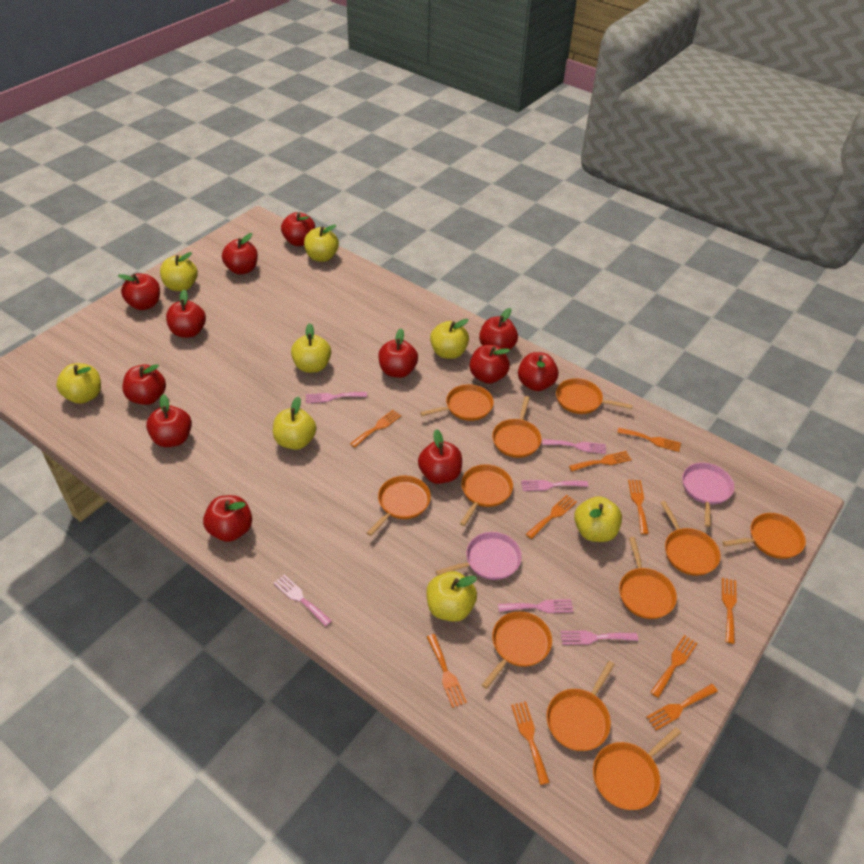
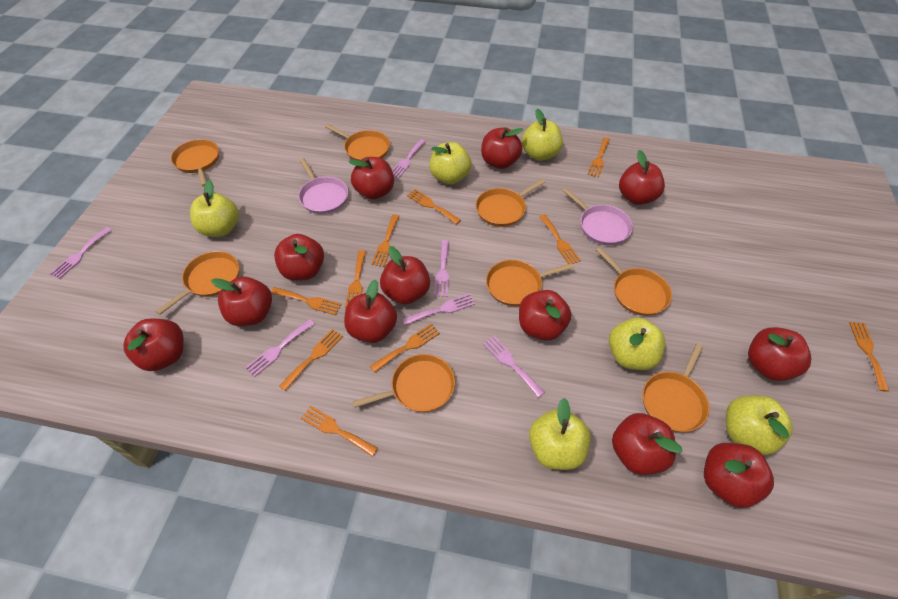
orange pan: [367,476,431,536] [420,384,494,421] [460,464,513,526] [482,611,552,689] [492,396,541,458] [546,661,615,751] [556,378,633,414] [593,727,681,810] [619,537,677,619] [660,501,721,576] [722,513,806,559] = 11 -> [156,251,239,315] [171,139,219,186] [325,124,390,160] [352,354,455,412] [476,179,545,227] [486,260,574,306] [596,247,672,316] [642,344,709,432] = 8
yellow apple: [56,363,101,404] [160,252,198,291] [273,396,316,450] [291,323,331,373] [304,224,339,262] [426,571,477,622] [430,319,469,359] [574,496,622,542] = 8 -> [190,180,239,237] [429,142,472,184] [522,109,563,161] [529,398,591,470] [609,318,666,370] [726,395,793,455] = 6

